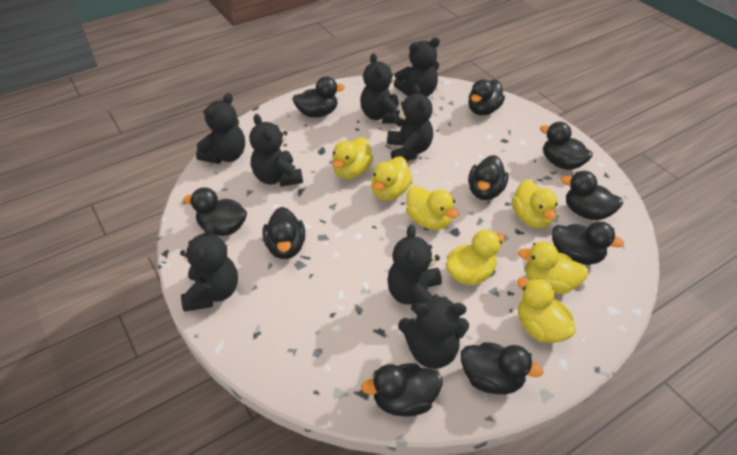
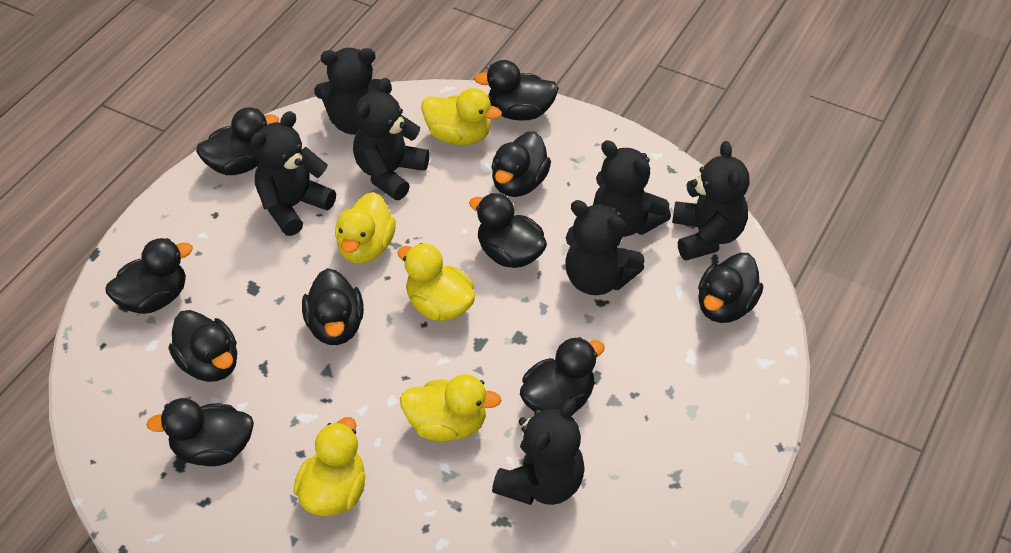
black teddy bear: [180,222,238,312] [196,93,245,164] [249,114,303,187] [360,53,399,124] [387,84,433,161] [387,225,442,311] [394,37,440,97] [398,294,469,369] = 8 -> [250,111,336,236] [314,48,392,135] [353,78,430,200] [492,399,585,505] [566,200,644,295] [593,140,671,237] [672,141,750,260] = 7
yellow duck: [332,137,373,179] [371,156,412,201] [406,186,459,230] [446,230,506,285] [512,179,558,228] [517,278,576,343] [518,242,589,294] = 7 -> [293,417,366,516] [335,192,396,263] [398,243,475,321] [400,374,501,441] [421,88,502,145] = 5

